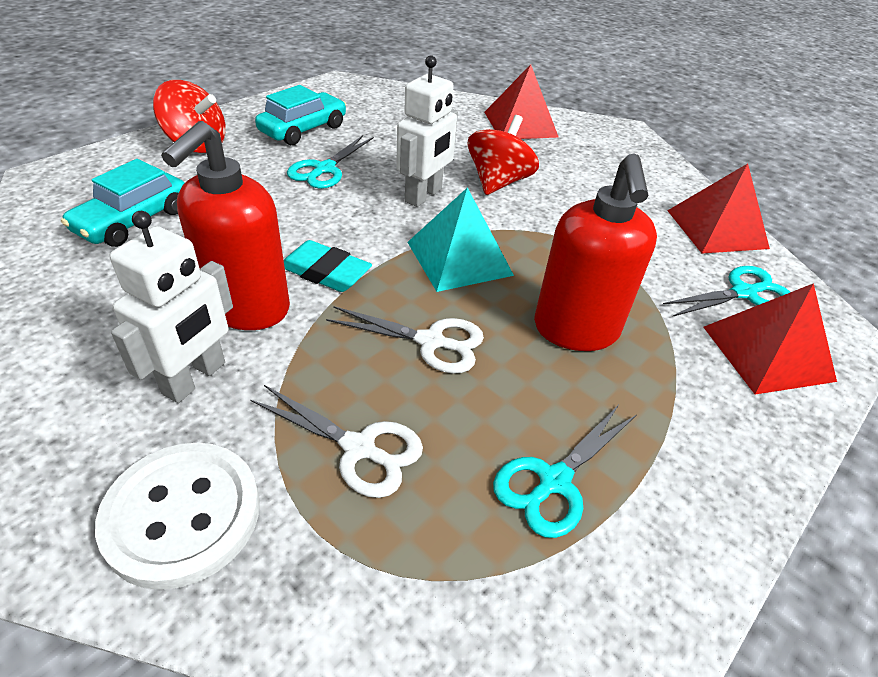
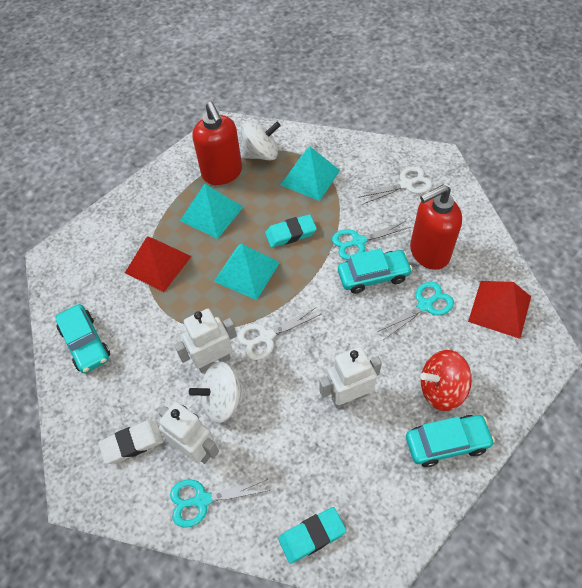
red pyramid: [484,64,559,139] [667,163,770,254] [703,283,837,394] = 3 -> [125,236,191,292] [468,281,531,339] = 2
red spinning top: [153,80,226,153] [468,115,539,195] = 2 -> [420,350,472,411] = 1
turquoise car: [61,159,184,247] [255,85,346,145] = 2 -> [55,304,110,373] [338,248,413,294] [406,415,495,467] = 3
turquoise eraser: [284,240,372,292] = 1 -> [265,214,317,248] [278,507,346,564] = 2
turquoise pyramid: [407,187,514,292] = 1 -> [180,184,243,239] [214,244,280,300] [281,147,340,201] = 3
white button: [95,443,260,590] = 1 -> none = 0
white eraser: none = 0 -> [98,421,164,464] = 1
white robot: [110,211,233,403] [396,55,458,207] = 2 -> [158,402,219,464] [174,309,237,373] [319,346,382,408] = 3
white spinning top: none = 0 -> [189,362,248,423] [241,121,281,160] = 2

